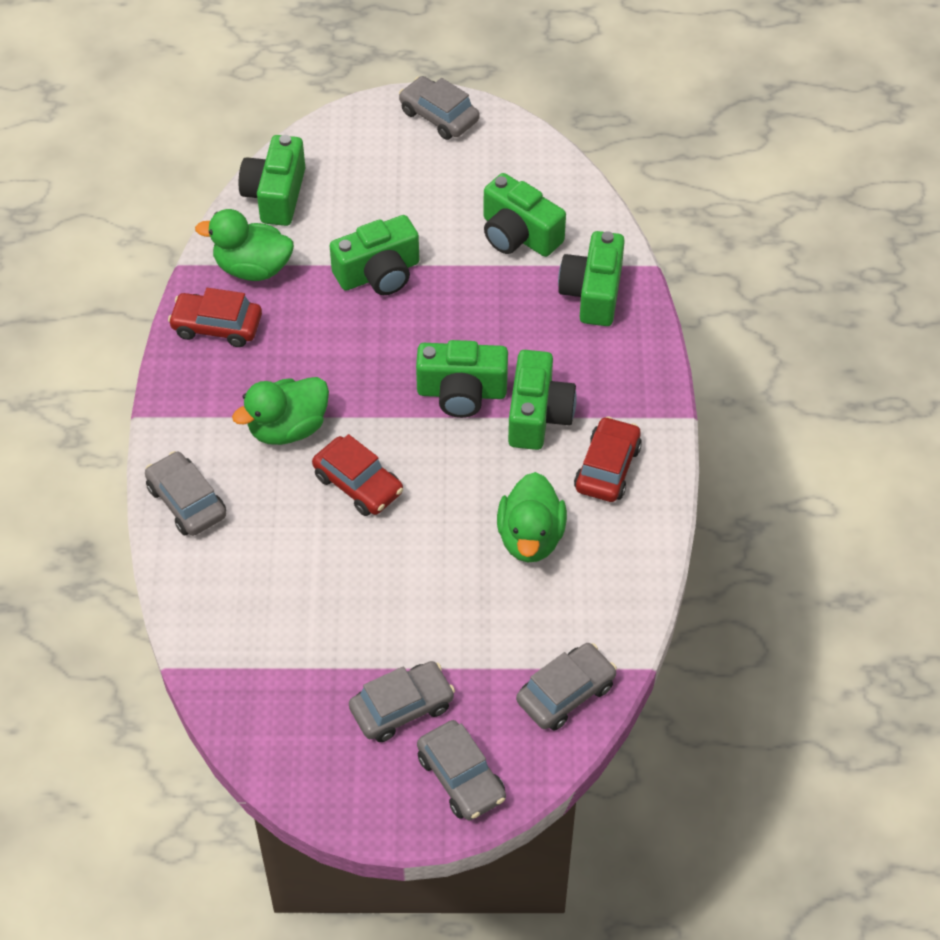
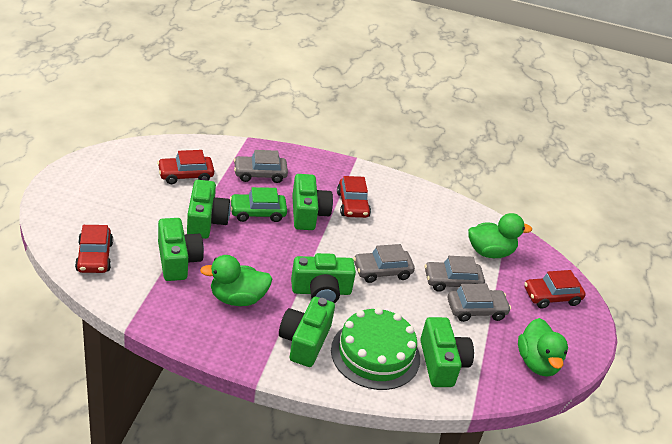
green cake: none = 0 -> [331,307,420,390] = 1
green car: none = 0 -> [230,187,287,222] = 1
grey car: [145,451,226,536] [349,661,455,742] [399,76,480,140] [417,720,506,821] [516,643,617,731] = 5 -> [234,150,288,183] [353,244,415,283] [425,256,485,292] [448,284,511,322] = 4
red car: [168,288,262,347] [312,434,403,516] [574,416,642,502] = 3 -> [75,225,113,273] [157,150,214,184] [337,176,371,218] [524,270,586,309] = 4

